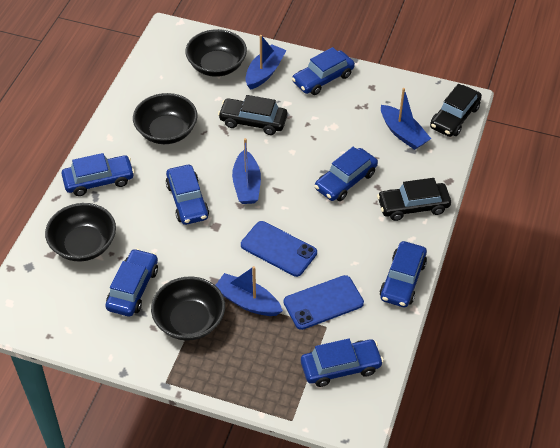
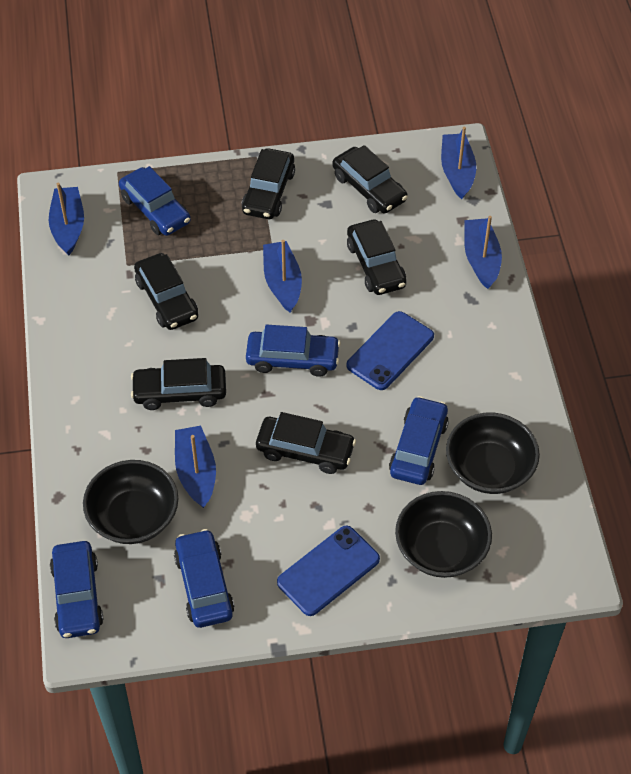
black bowl: [45,203,116,261] [133,93,198,144] [151,276,225,341] [186,29,247,77] = 4 -> [83,460,179,544] [395,491,492,578] [446,413,540,494] = 3
black car: [218,95,288,135] [377,178,451,221] [430,84,482,137] = 3 -> [131,358,226,410] [134,253,198,330] [242,148,295,219] [256,412,356,474] [332,145,408,213] [347,219,406,295] = 6
blue boat: [216,266,283,316] [232,138,261,204] [246,35,287,90] [381,88,431,150] = 4 -> [49,183,84,256] [175,426,216,508] [263,240,302,313] [441,127,476,199] [464,216,502,289] = 5
blue car: [62,153,134,196] [105,248,158,316] [166,165,209,225] [292,47,355,95] [301,339,384,387] [314,147,378,201] [380,241,427,307] = 7 -> [50,541,103,638] [119,166,191,236] [174,529,235,628] [246,325,341,377] [389,396,449,485] = 5

